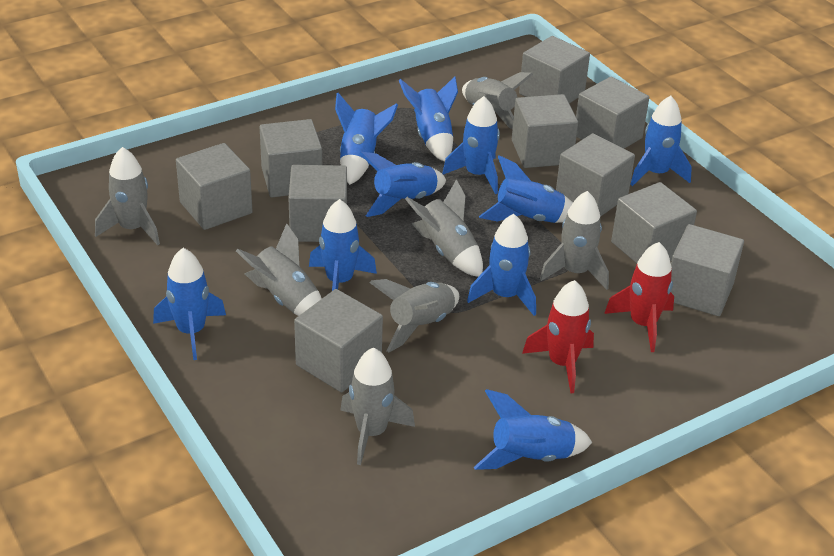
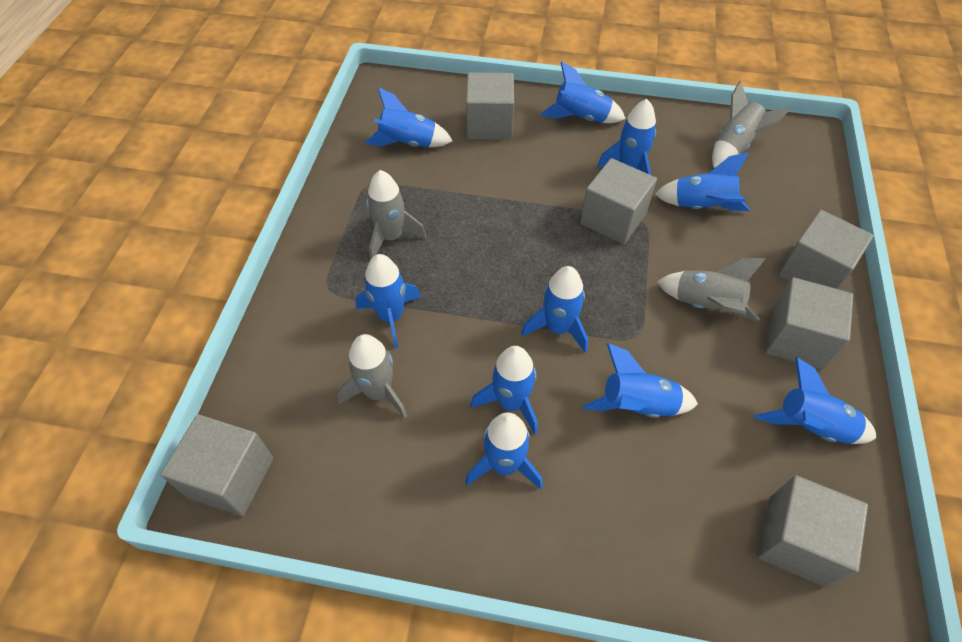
grey cube: [176,143,253,230] [260,119,322,197] [288,165,347,242] [294,289,383,392] [512,94,578,168] [519,36,590,103] [556,133,635,217] [576,77,649,149] [611,182,697,263] [671,224,744,316] = 10 -> [161,414,274,517] [466,72,514,140] [580,158,657,244] [756,475,868,587] [765,277,853,370] [778,210,874,289] = 6
grey rocket: [95,147,160,245] [236,223,322,316] [340,348,415,465] [370,279,459,352] [405,179,483,277] [462,72,533,129] [540,191,609,290] = 7 -> [337,334,407,419] [367,170,426,260] [657,258,766,321] [712,81,791,168] = 4
red rocket: [522,280,594,393] [604,242,674,352] = 2 -> none = 0

